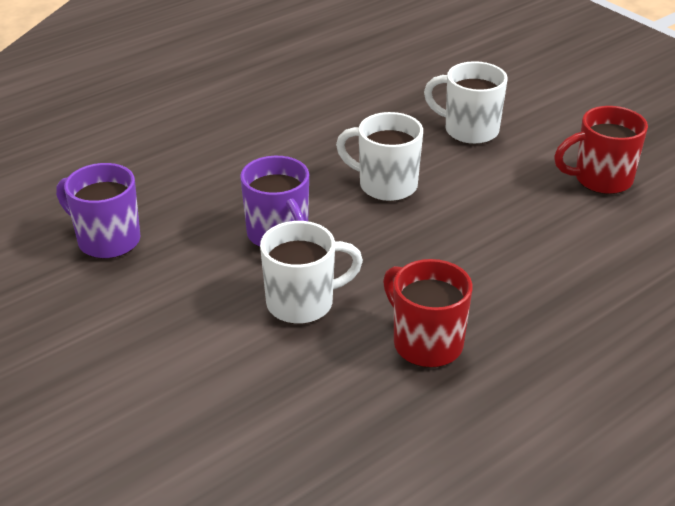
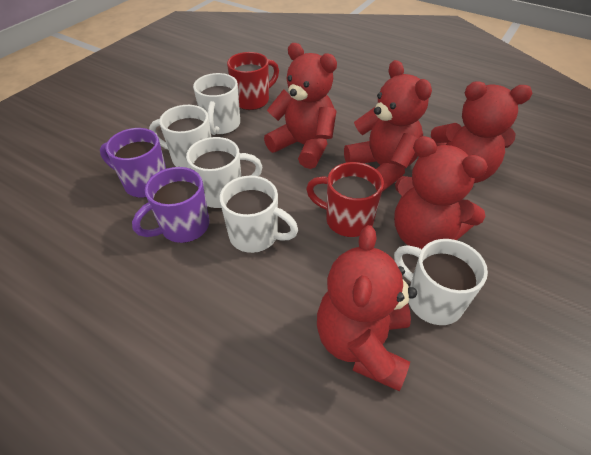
red teddy bear: none = 0 -> [264,43,337,169] [317,225,417,391] [344,60,432,192] [394,136,488,249] [431,81,533,183] = 5
white mug: [260,221,363,324] [336,112,423,201] [424,61,507,144] = 3 -> [149,105,211,168] [186,137,263,208] [193,73,240,135] [220,176,298,253] [394,239,488,325] = 5

